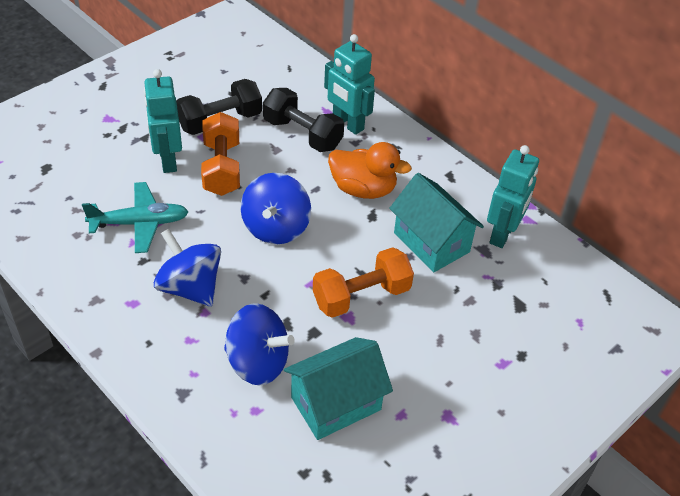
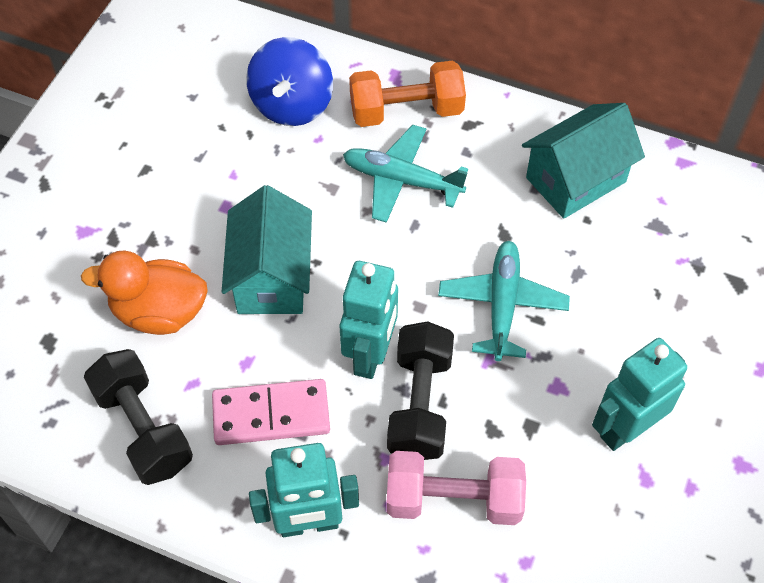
blue spinning top: [154,228,221,307] [224,303,295,385] [241,173,311,244] = 3 -> [246,37,333,126] = 1
orange dumbbell: [201,112,240,196] [313,247,414,318] = 2 -> [349,61,466,127] = 1
pink domino: none = 0 -> [212,379,330,445] = 1
pink dumbbell: none = 0 -> [386,451,526,525] = 1
turquoise plane: [82,182,189,253] = 1 -> [343,125,468,223] [438,241,570,361] = 2

